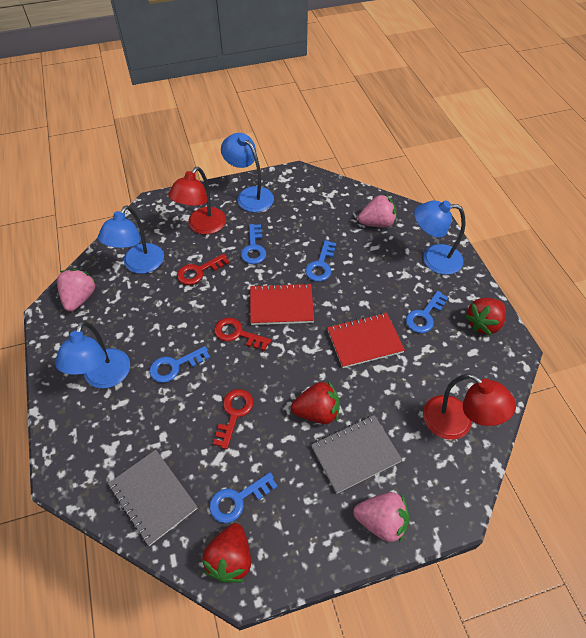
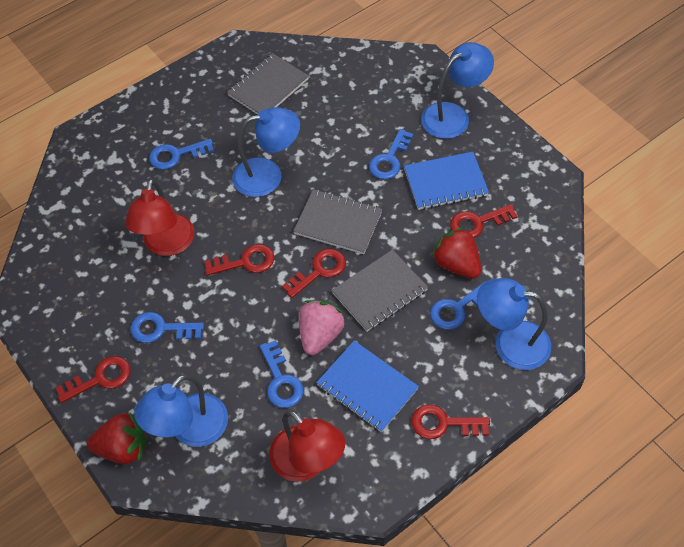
blue notebook: none = 0 -> [316,341,419,432] [404,152,489,210] = 2
grey notebook: [108,450,198,546] [311,415,402,493] = 2 -> [227,53,309,115] [293,189,382,254] [332,250,428,332] = 3
pink strawberry: [57,269,96,311] [353,492,409,543] [358,194,397,228] = 3 -> [299,300,345,355] = 1
red key: [177,254,230,285] [213,389,254,449] [214,318,271,351] = 3 -> [56,356,131,403] [205,244,275,276] [282,249,346,298] [411,405,490,439] [450,204,518,238] = 5
red notebook: [250,283,314,325] [327,313,405,368] = 2 -> none = 0
red strawberry: [202,523,251,583] [291,381,340,424] [465,298,506,336] = 3 -> [87,413,146,464] [431,227,481,279] = 2

